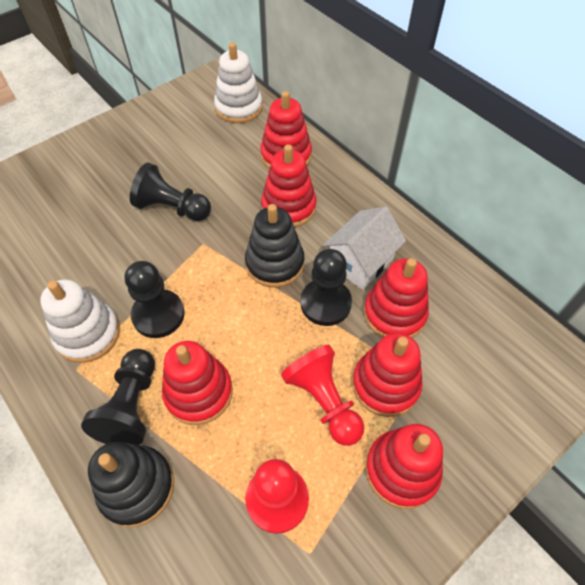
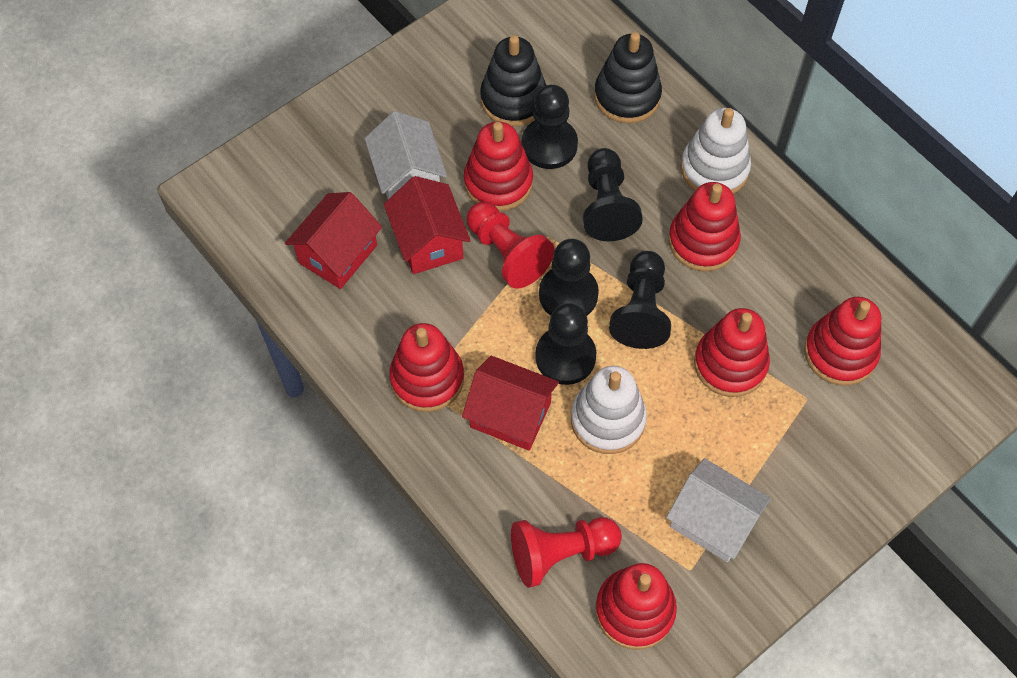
black pawn: [81,349,155,445] [125,261,185,338] [130,162,211,221] [301,249,352,326] = 4 -> [522,85,578,169] [535,303,596,385] [539,239,599,316] [583,148,643,241] [609,251,671,349] = 5
red house: none = 0 -> [285,192,382,289] [384,176,471,274] [462,356,559,451] = 3
white house: [323,206,406,290] = 1 -> [365,111,447,199] [666,458,771,562] = 2

